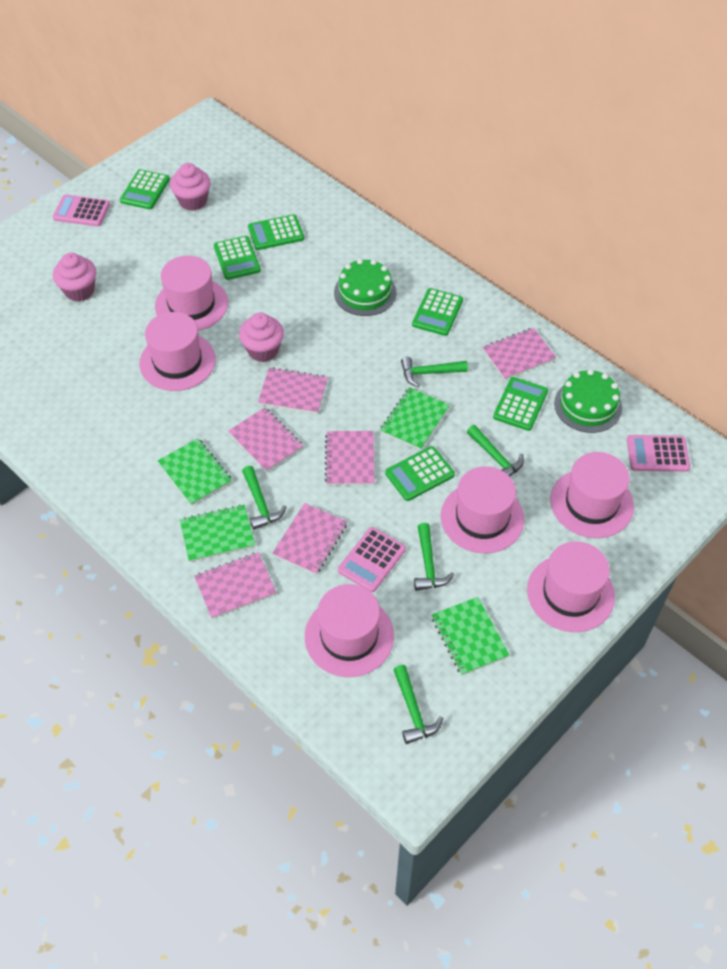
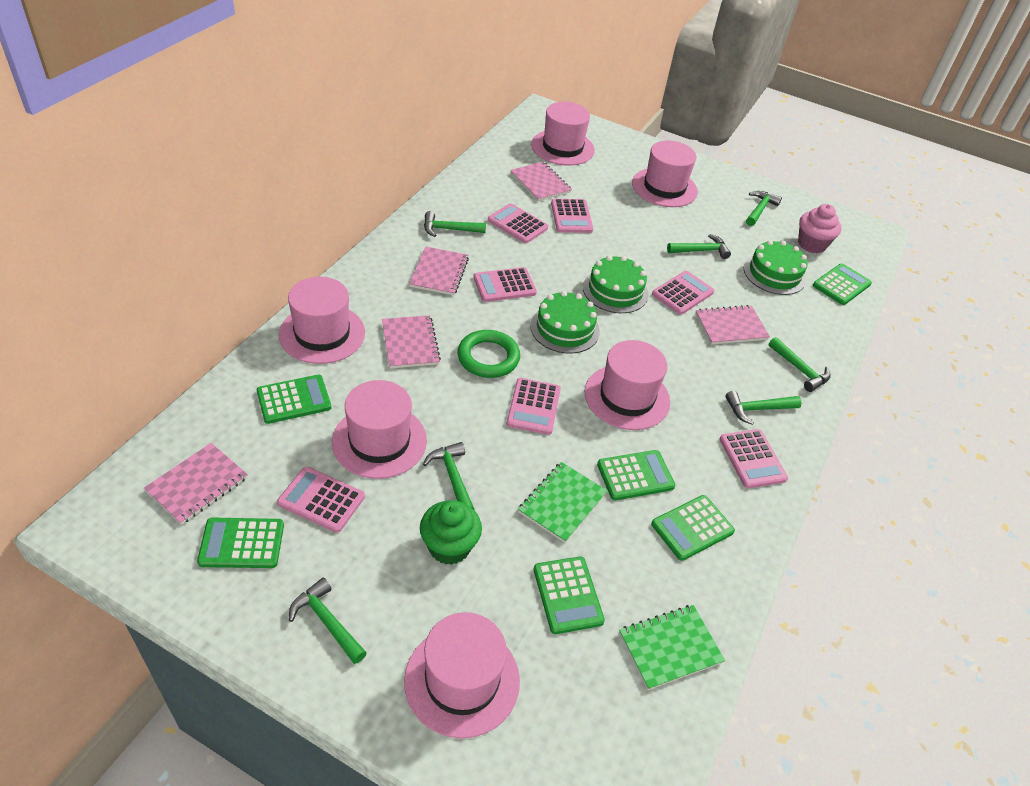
green cake: [334,259,396,316] [554,369,622,433] = 2 -> [530,291,600,353] [583,255,648,313] [744,240,808,295] = 3
green cupcake: none = 0 -> [420,500,482,565] = 1
green hammer: [242,466,286,530] [393,665,443,744] [401,357,468,387] [414,523,454,591] [467,425,524,477] = 5 -> [289,578,367,664] [423,442,475,510] [424,211,486,237] [667,234,731,259] [725,391,802,425] [746,191,782,226] [768,337,831,392] = 7
green notebook: [158,438,232,506] [180,504,255,562] [380,387,450,450] [432,597,509,675] = 4 -> [518,462,607,543] [619,605,725,690] = 2
green ring: none = 0 -> [458,330,520,378] = 1
pink calculator: [53,194,110,227] [338,527,406,592] [627,435,690,472] = 3 -> [277,467,365,533] [473,267,537,302] [488,203,548,243] [506,378,561,435] [551,199,593,233] [652,271,714,315] [720,429,788,488] = 7
pink cupcake: [53,253,96,302] [170,163,211,211] [239,313,284,362] = 3 -> [798,204,841,253] = 1
pink notebook: [194,552,277,619] [228,407,303,472] [258,367,328,414] [272,503,348,575] [325,431,375,485] [482,328,556,380] = 6 -> [144,443,248,525] [382,315,441,368] [409,246,469,295] [511,162,572,201] [695,305,770,345] = 5

